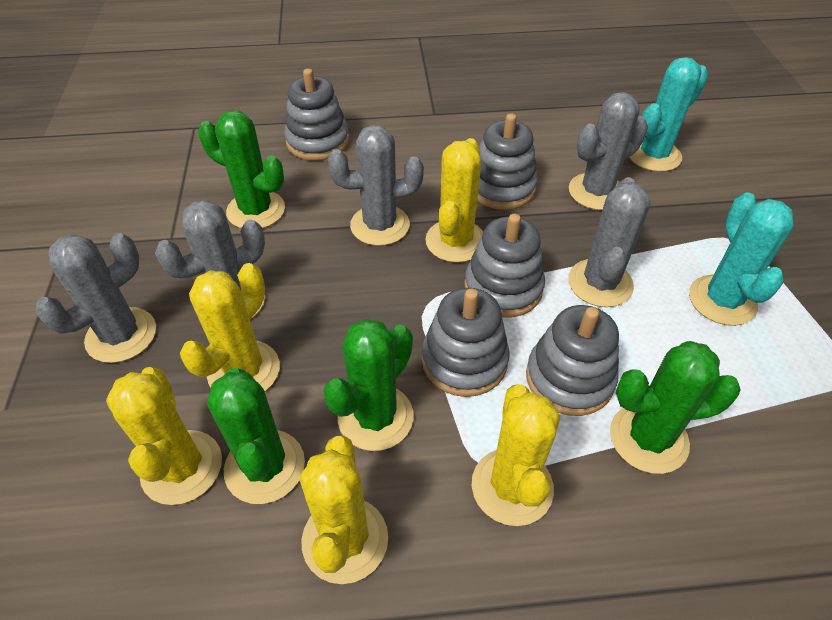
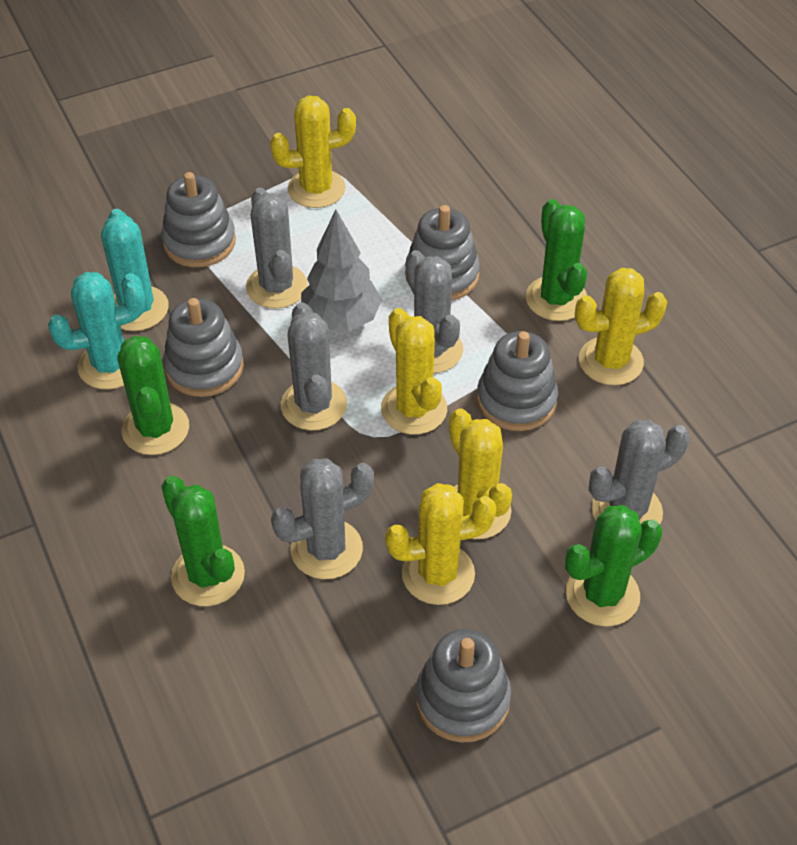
grey tree: none = 0 -> [301,210,382,331] = 1

